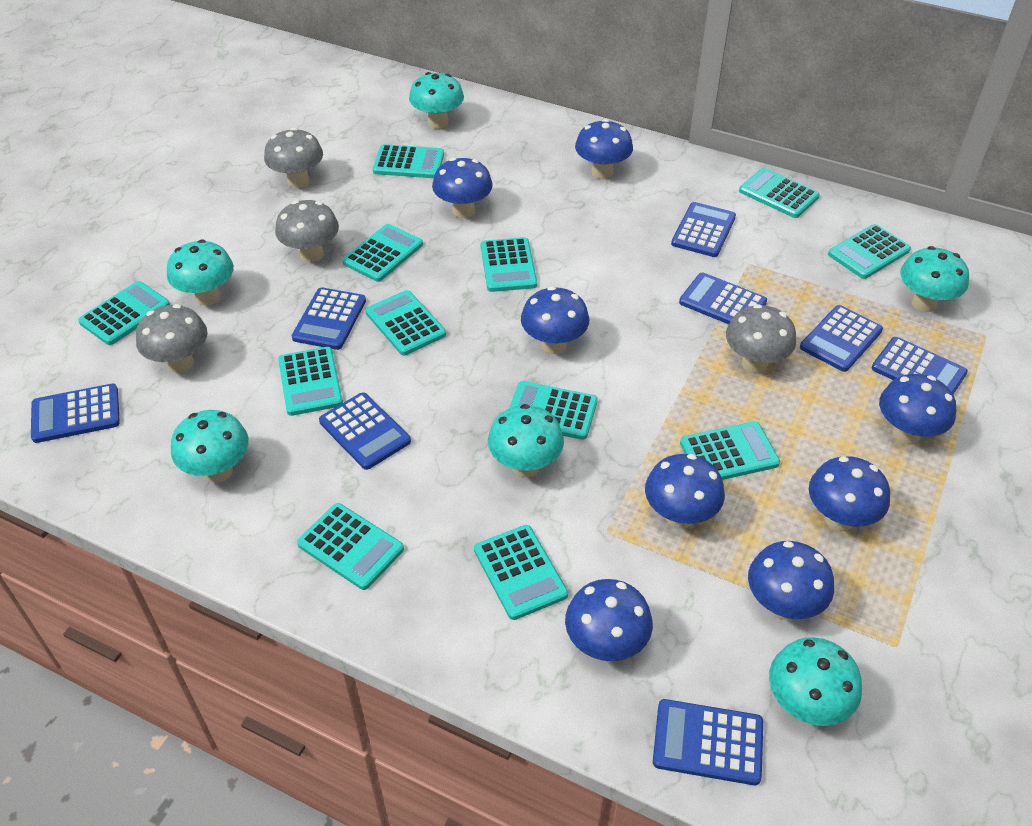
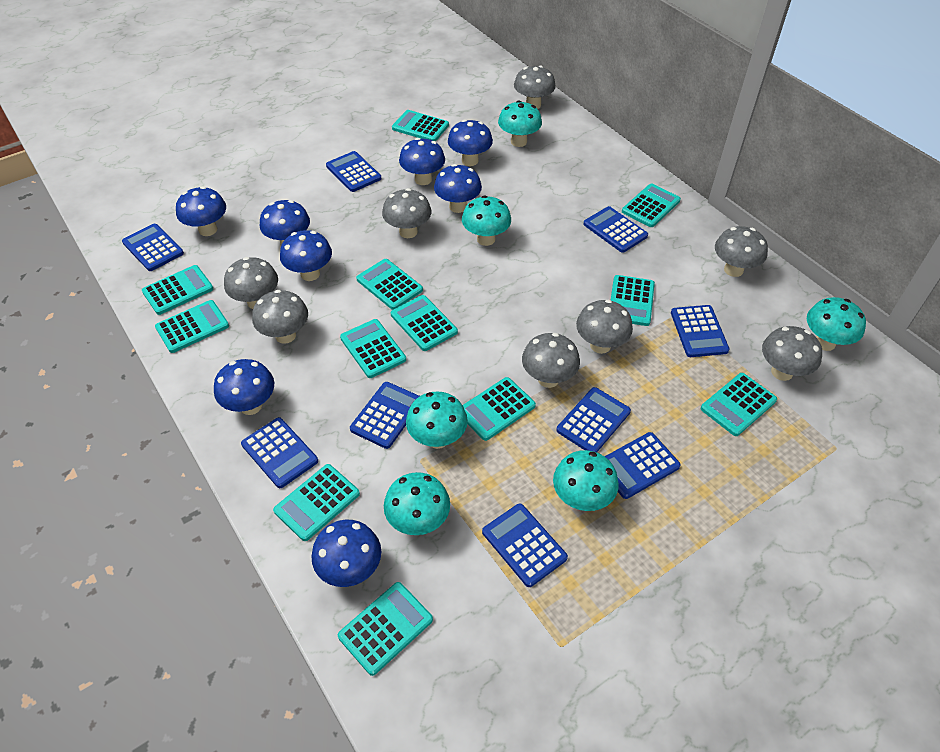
blue calculator: [31,384,120,443] [292,287,366,350] [319,392,411,470] [653,699,763,785] [671,202,736,257] [679,272,767,324] [800,305,883,372] [872,337,968,394] = 8 -> [122,224,184,271] [241,417,318,488] [326,151,381,192] [350,382,419,449] [482,503,568,587] [556,387,631,452] [583,206,648,253] [605,432,681,499] [671,305,730,357] = 9
grey mushroom: [136,304,208,373] [264,128,323,188] [275,200,339,263] [726,304,796,373] = 4 -> [224,257,278,309] [252,290,308,344] [382,188,431,238] [514,66,556,109] [522,333,580,388] [576,300,633,354] [715,226,768,277] [762,326,822,381] = 8

